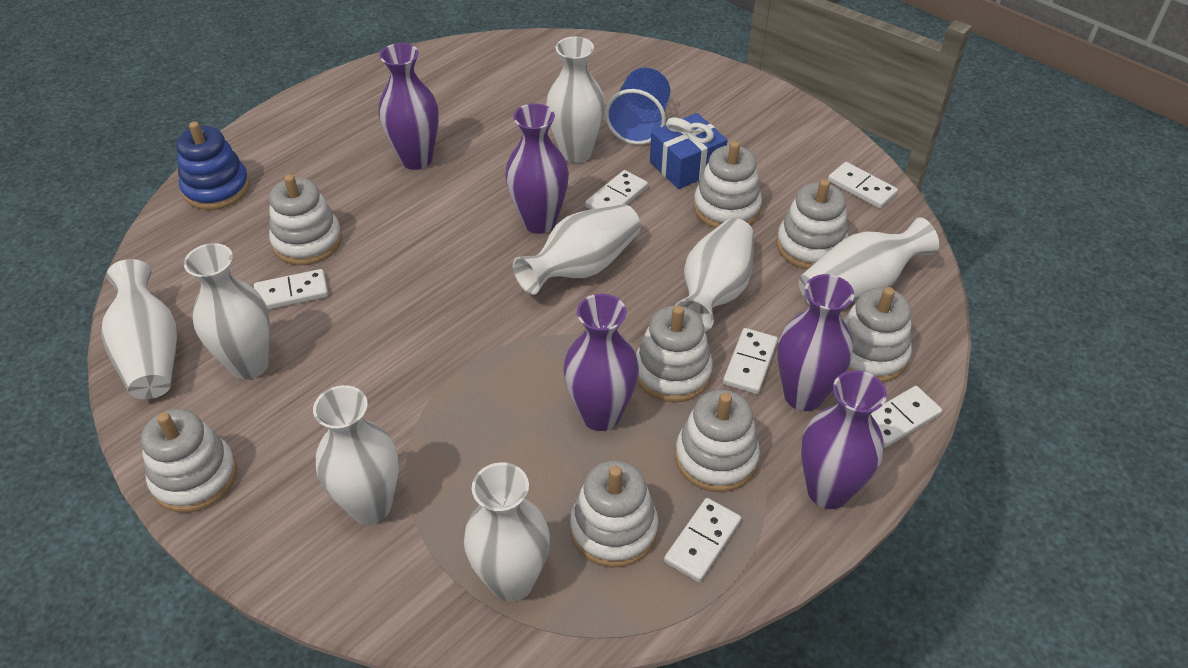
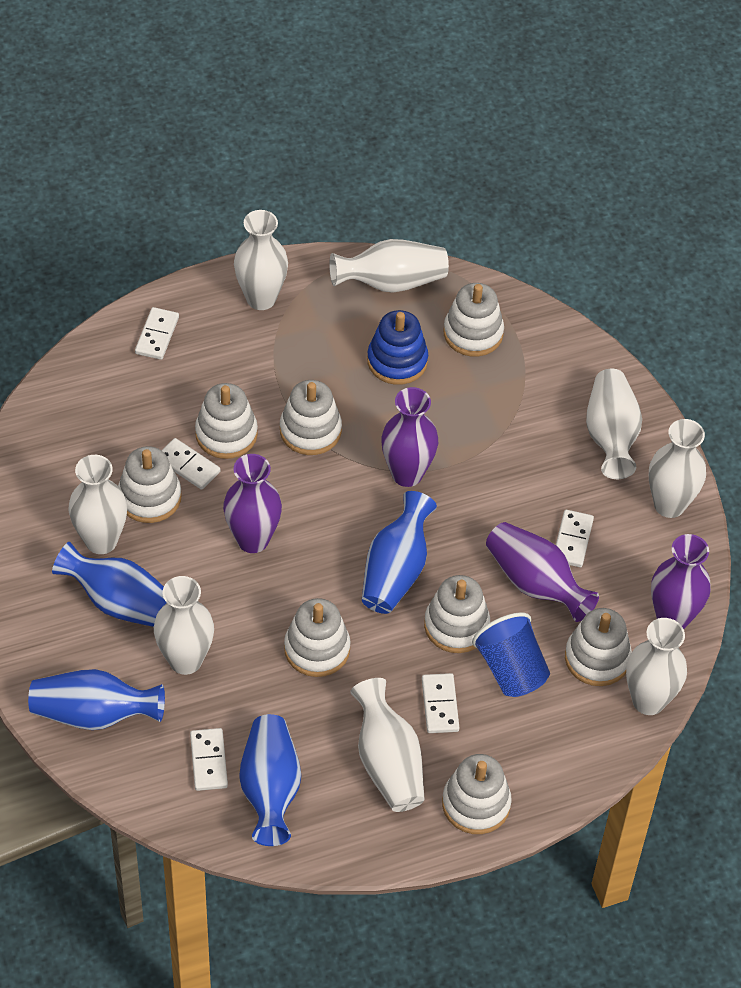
blue gift: [650,113,727,189] = 1 -> none = 0
blue vase: none = 0 -> [28,669,165,730] [52,542,167,627] [239,714,301,846] [362,491,437,614] = 4
purple vase: [379,43,439,170] [505,103,569,234] [563,294,639,431] [777,274,854,411] [801,370,887,509] = 5 -> [223,454,282,553] [381,387,438,487] [486,522,599,622] [651,534,711,629] = 4
white domino: [254,269,328,310] [585,170,648,210] [664,498,741,582] [723,328,778,394] [828,162,898,209] [871,386,942,448] = 6 -> [135,307,179,360] [161,438,220,490] [190,728,228,791] [422,673,460,733] [556,510,594,567] = 5

